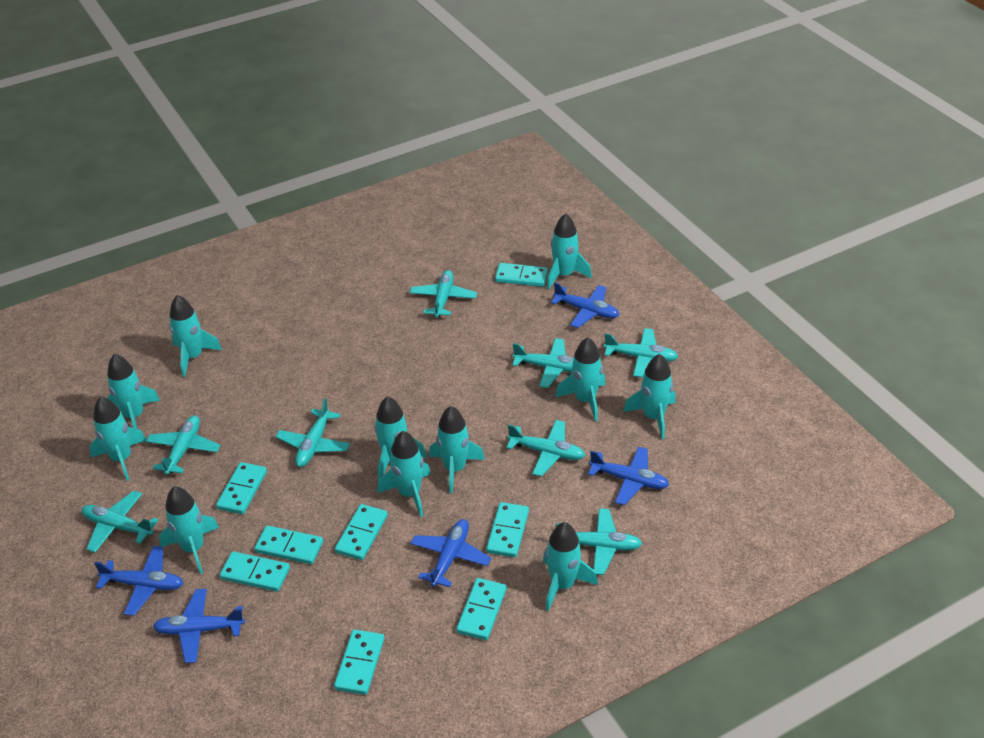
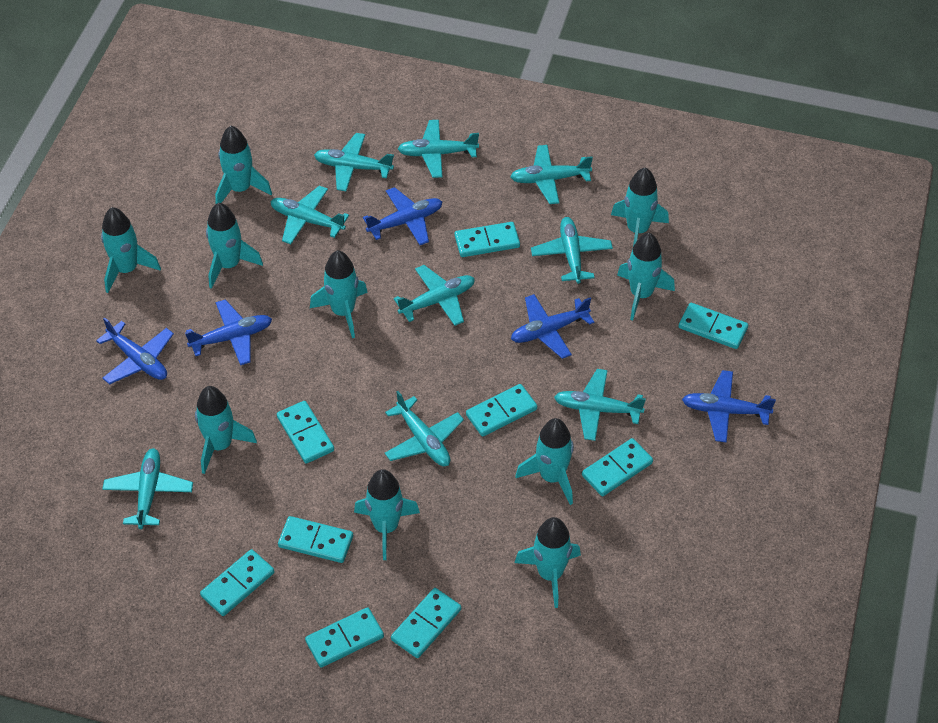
turquoise domino: [216,462,267,514] [220,551,290,591] [254,525,323,564] [334,629,384,695] [335,504,388,560] [456,578,506,640] [486,502,529,557] [495,263,548,287] = 8 -> [200,549,275,616] [277,401,334,464] [278,516,353,563] [305,607,384,668] [391,588,461,658] [455,222,520,257] [466,384,537,437] [582,438,653,496] [679,303,748,349] = 9
turquoise plane: [82,491,159,553] [146,415,221,475] [275,398,350,467] [410,270,477,318] [506,420,585,477] [512,338,574,388] [556,508,642,575] [604,328,678,377] = 8 -> [102,448,193,529] [270,186,349,244] [314,133,394,191] [385,391,464,466] [394,265,475,326] [398,120,479,178] [510,145,593,204] [531,217,613,284] [554,369,646,441] = 9
turquoise rocket: [89,396,146,481] [107,354,160,429] [159,486,219,574] [169,295,222,377] [374,396,427,480] [377,431,431,517] [429,406,485,493] [543,522,598,611] [547,213,592,289] [555,337,605,421] [623,354,676,439] = 11 -> [101,207,161,293] [195,386,257,474] [206,203,263,289] [215,126,272,204] [310,250,368,338] [354,469,420,560] [515,418,574,505] [515,517,581,608] [611,168,669,246] [617,233,675,320] = 10

